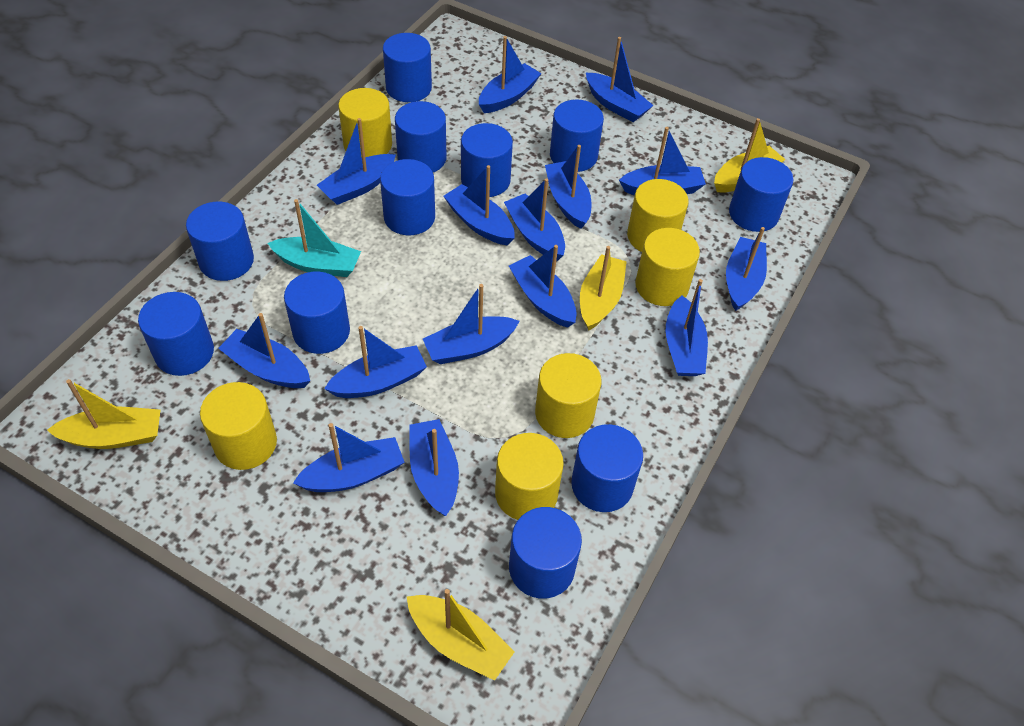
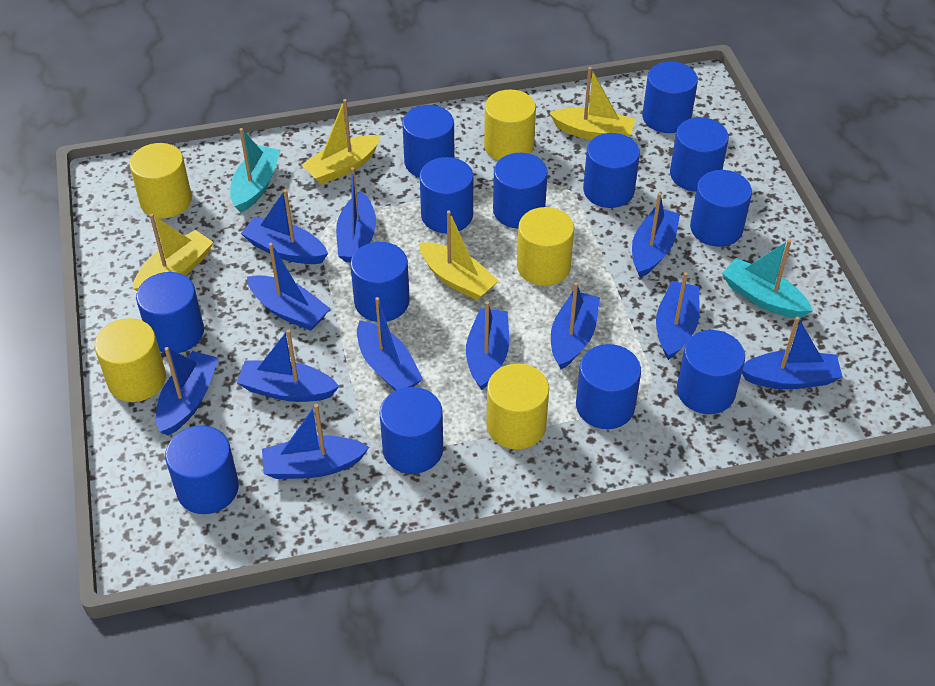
blue boat: [218,313,310,388] [293,423,405,492] [317,118,396,205] [324,326,427,398] [409,419,459,516] [423,284,520,364] [443,165,515,245] [479,36,542,113] [504,178,565,261] [509,245,577,328] [545,145,591,229] [586,37,654,122] [619,127,706,195] [666,279,708,376] [726,227,767,311] = 15 -> [156,347,218,436] [237,329,339,402] [241,189,328,264] [247,243,330,331] [262,404,369,479] [336,167,376,262] [357,297,423,391] [466,301,509,390] [551,282,600,370] [632,193,680,278] [656,272,700,360] [742,316,843,389] = 12
blue cylinder: [138,292,214,376] [186,202,254,281] [284,272,350,354] [380,159,435,235] [383,33,432,102] [395,101,447,172] [461,123,513,197] [509,507,582,599] [550,100,604,172] [571,424,643,512] [729,157,793,232] = 11 -> [136,272,204,353] [165,426,239,514] [350,242,410,322] [380,387,443,474] [402,105,455,177] [420,157,473,233] [493,153,548,229] [576,344,641,429] [583,133,640,208] [643,62,698,133] [670,117,729,192] [677,330,745,414] [690,170,752,247] = 13
turquoise boat: [268,199,361,277] = 1 -> [230,128,281,213] [722,239,813,319] = 2
yellow cylinder: [200,382,277,470] [338,88,392,157] [495,433,564,520] [535,353,601,438] [627,179,688,252] [635,228,700,306] = 6 -> [94,318,166,402] [129,143,192,219] [484,90,536,161] [486,363,549,449] [517,207,574,286] = 5

